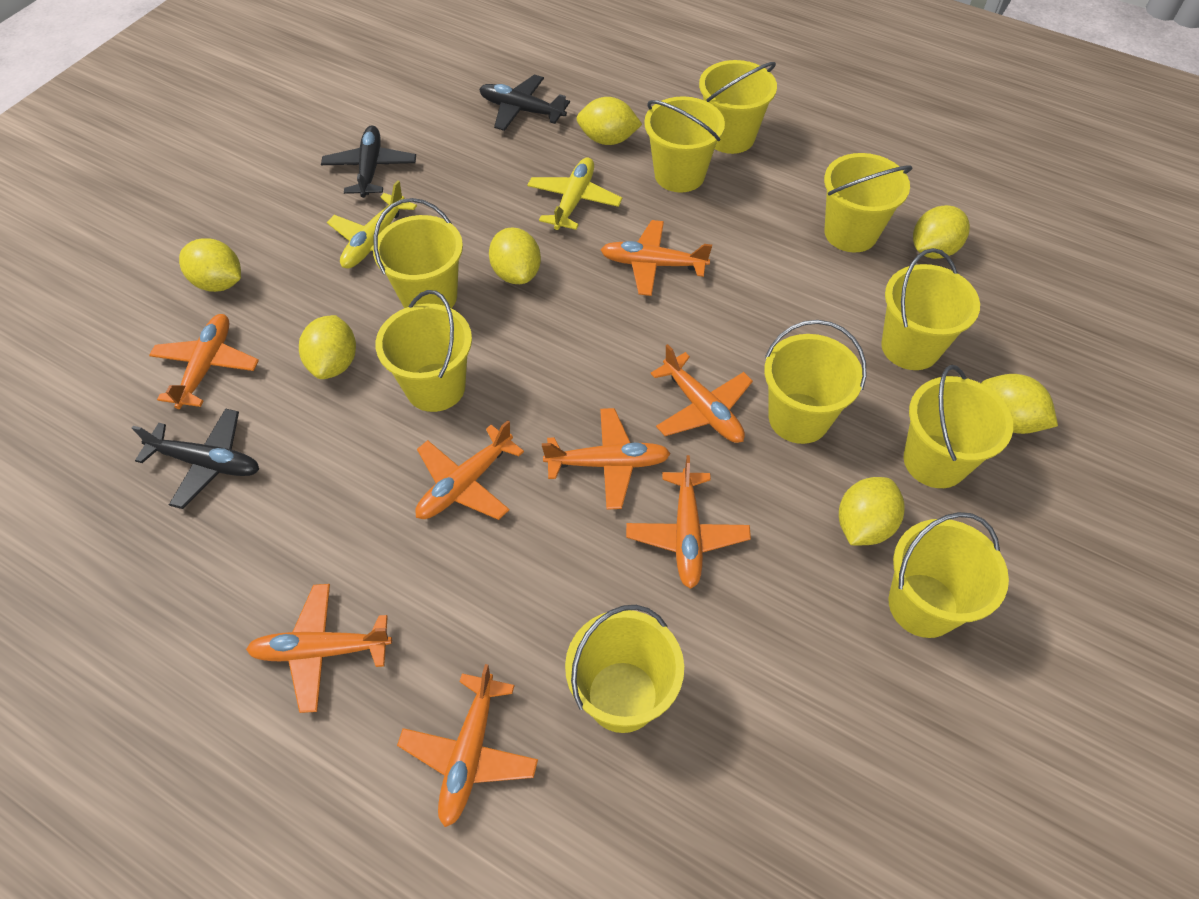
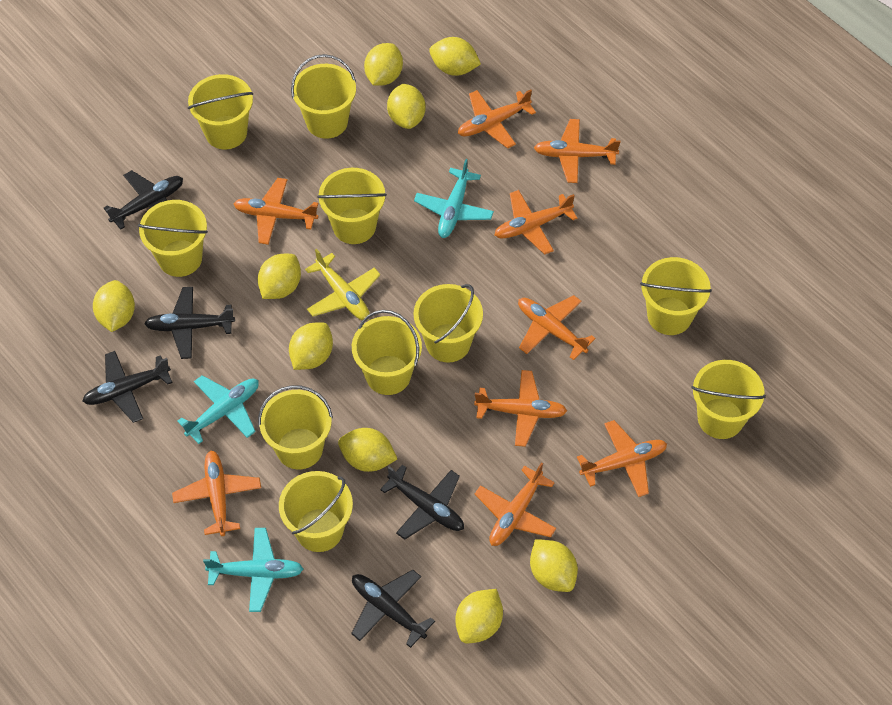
black plane: [132,408,259,509] [321,125,416,198] [479,74,570,131] = 3 -> [82,351,172,423] [104,170,183,230] [144,287,235,359] [351,570,435,648] [380,465,464,540] = 5
orange plane: [149,314,259,409] [246,584,392,713] [397,664,538,827] [415,420,524,520] [542,408,671,510] [601,220,712,296] [626,455,751,589] [651,344,753,443] = 8 -> [172,451,261,536] [233,178,318,245] [458,90,536,148] [474,370,567,447] [475,463,556,546] [494,190,577,255] [518,295,596,360] [534,119,620,183] [577,420,667,497] = 9
turquoise plane: none = 0 -> [177,375,259,444] [203,528,303,612] [414,159,494,238] = 3
yellow lemon: [179,238,241,292] [299,315,356,379] [489,227,541,284] [576,97,642,145] [839,477,905,546] [913,205,970,259] [981,374,1058,434] = 7 -> [93,280,135,332] [258,254,301,299] [289,322,333,370] [338,428,397,472] [364,43,403,86] [387,84,426,129] [429,37,481,76] [455,589,503,643] [530,539,578,592] = 9
yellow plane: [327,180,417,268] [527,157,622,230] = 2 -> [305,249,380,320] = 1

